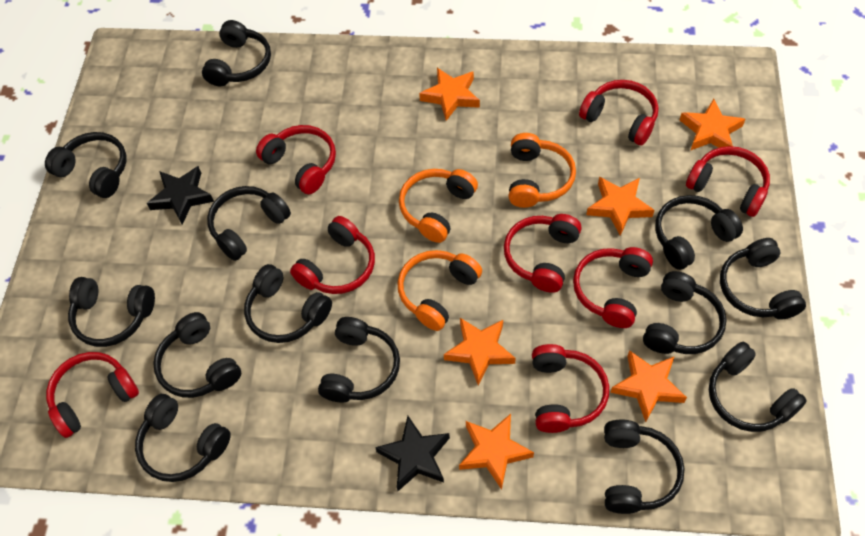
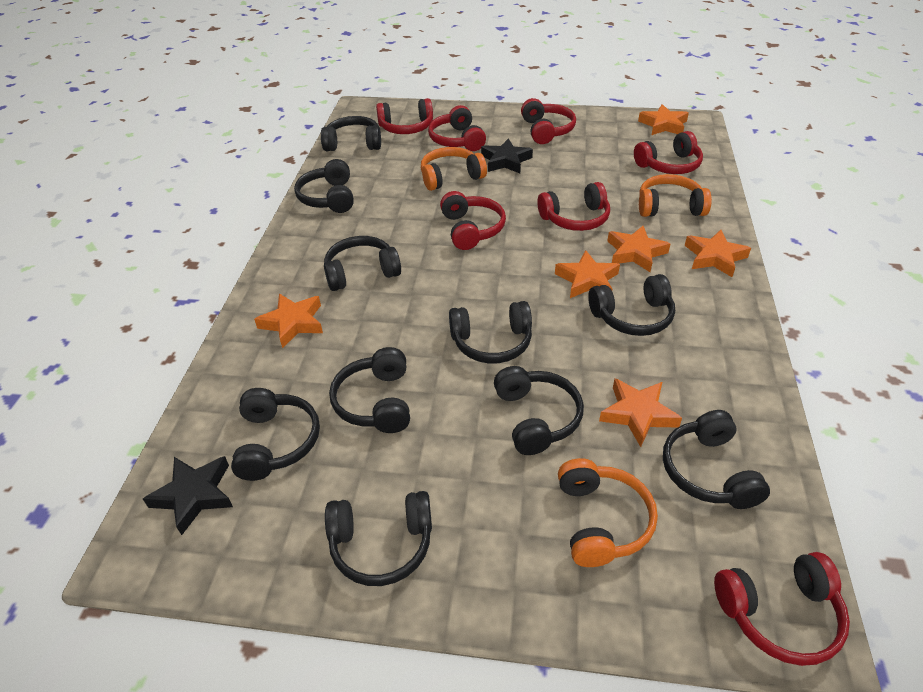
black headphones: [45,132,126,198] [68,277,155,347] [135,394,231,482] [153,312,241,398] [202,20,271,86] [207,186,291,261] [244,264,332,343] [318,317,400,402] [604,420,684,514] [643,271,727,354] [655,195,743,270] [709,342,807,432] [720,238,806,320] = 13 -> [231,388,320,481] [294,159,354,213] [321,116,381,151] [324,236,401,291] [325,491,432,586] [329,347,410,433] [449,301,532,363] [494,366,584,455] [588,274,675,336] [663,410,770,509] = 10
red headphones: [46,352,139,438] [256,125,336,194] [290,216,375,294] [504,214,582,293] [532,344,609,433] [573,247,653,328] [579,80,658,145] [686,146,770,217] = 8 -> [376,98,433,134] [428,105,486,151] [440,191,506,250] [521,98,576,144] [537,182,610,231] [634,131,703,174] [714,552,850,666] = 7

